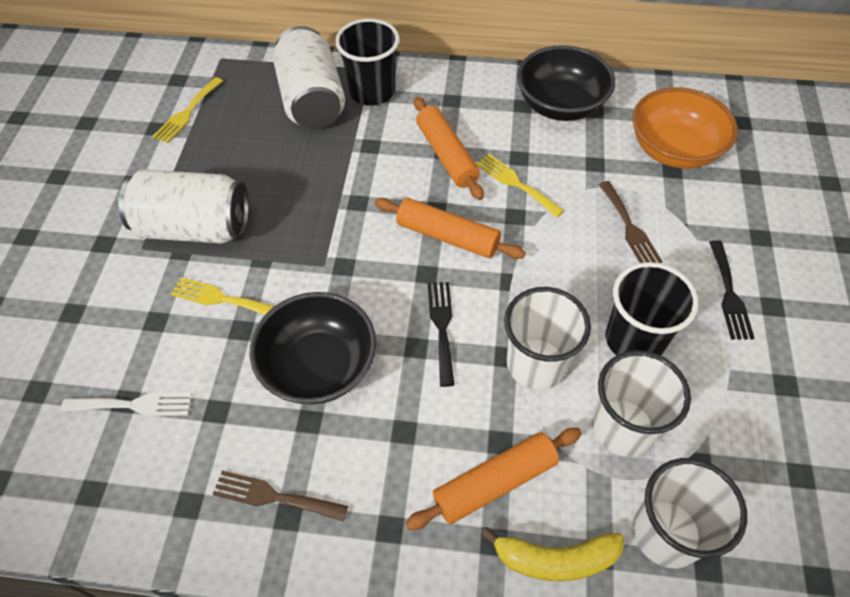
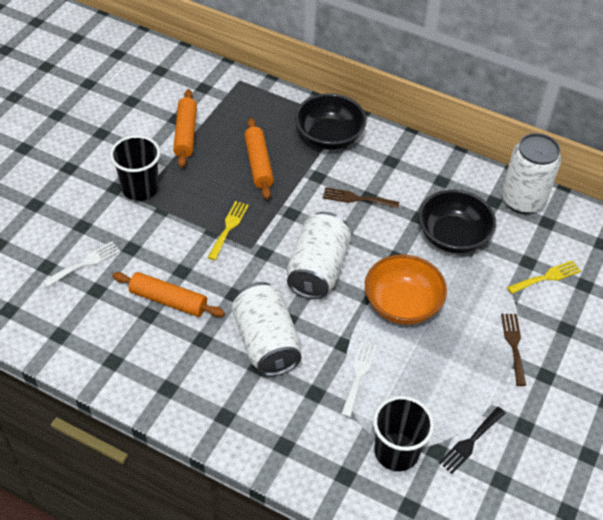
black fork: [428,282,455,387] [709,240,754,340] = 2 -> [439,407,505,474] = 1
white can: [118,169,249,244] [273,26,345,129] = 2 -> [232,282,301,377] [287,212,351,299] [501,133,561,214] = 3
white cup: [504,287,591,390] [592,350,691,457] [633,458,747,568] = 3 -> none = 0
white fork: [61,393,192,416] = 1 -> [43,242,120,287] [341,342,377,417] = 2
yellow banana: [481,527,624,581] = 1 -> none = 0
yellow fork: [153,77,223,143] [171,277,274,315] [476,154,564,218] = 3 -> [207,201,249,260] [507,260,581,294] = 2

